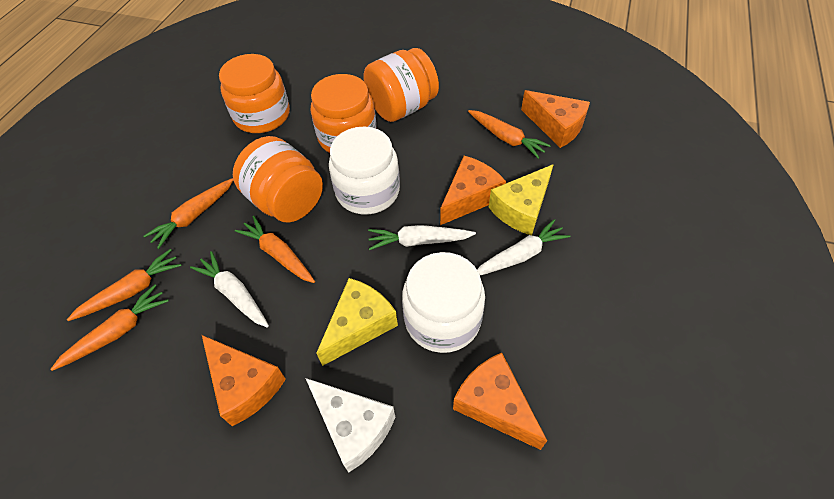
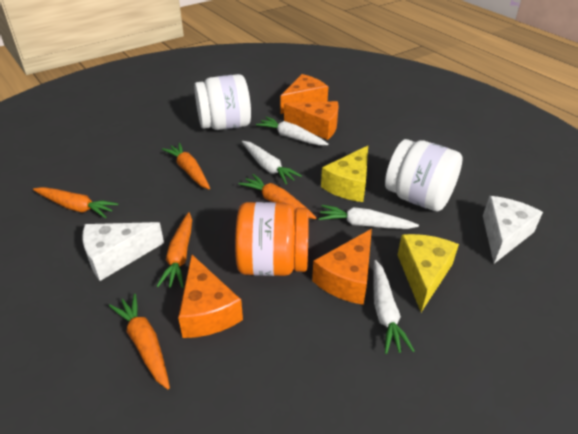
orange jar: [219,54,290,133] [233,136,323,222] [310,74,377,153] [363,48,439,122] = 4 -> [235,202,309,276] = 1
white carrot: [190,251,269,328] [368,225,476,250] [477,219,570,275] = 3 -> [242,141,302,184] [256,117,328,146] [319,205,419,229] [373,260,415,354] = 4
white cheese: [306,378,395,473] = 1 -> [82,222,164,281] [483,196,543,263] = 2

